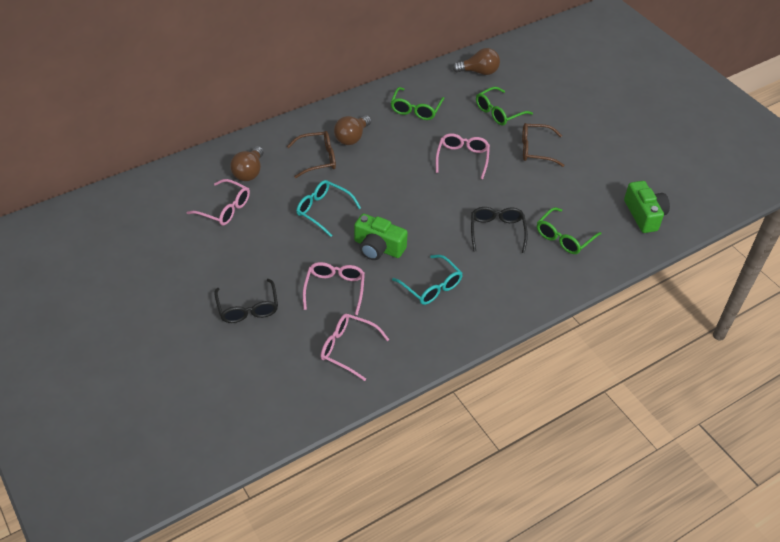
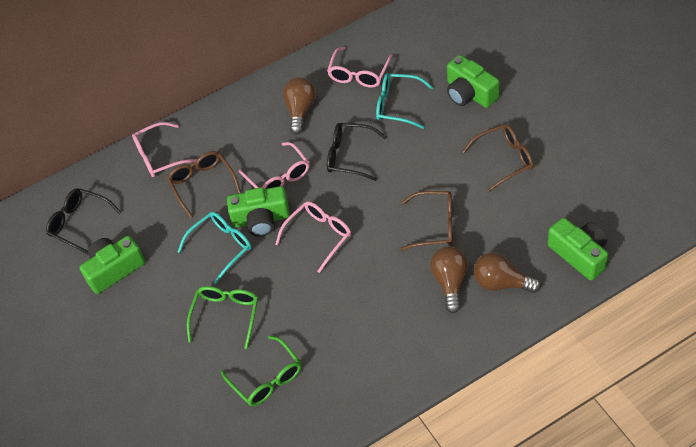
brown glasses: [287,131,336,178] [522,123,565,167] = 2 -> [167,151,241,218] [400,191,453,251] [462,124,534,192] = 3
green camera: [354,213,408,260] [624,181,670,233] = 2 -> [80,236,145,294] [227,186,290,236] [447,55,499,108] [548,218,608,281] = 4
green glasses: [390,87,444,120] [476,87,533,125] [537,207,601,254] = 3 -> [187,286,258,349] [221,335,301,406] = 2

